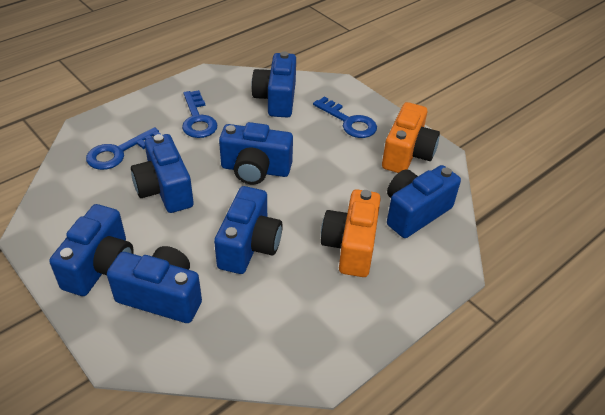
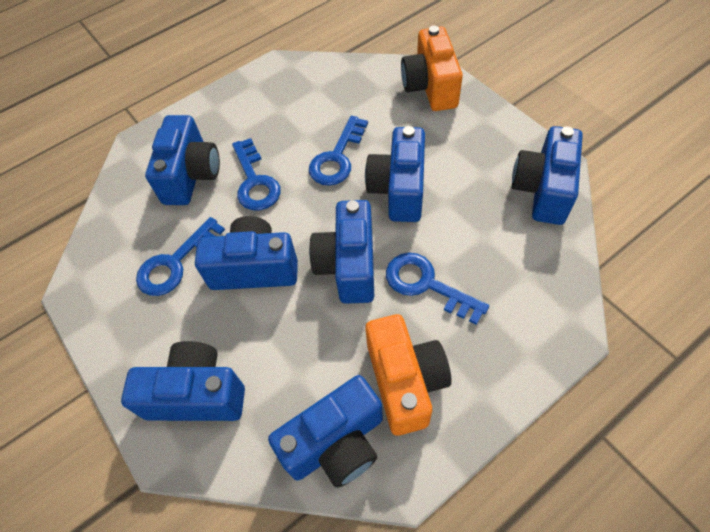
blue key: [86,127,162,170] [182,90,218,138] [313,97,377,138] = 3 -> [136,217,225,296] [232,138,281,211] [309,116,368,186] [386,253,489,325] = 4

